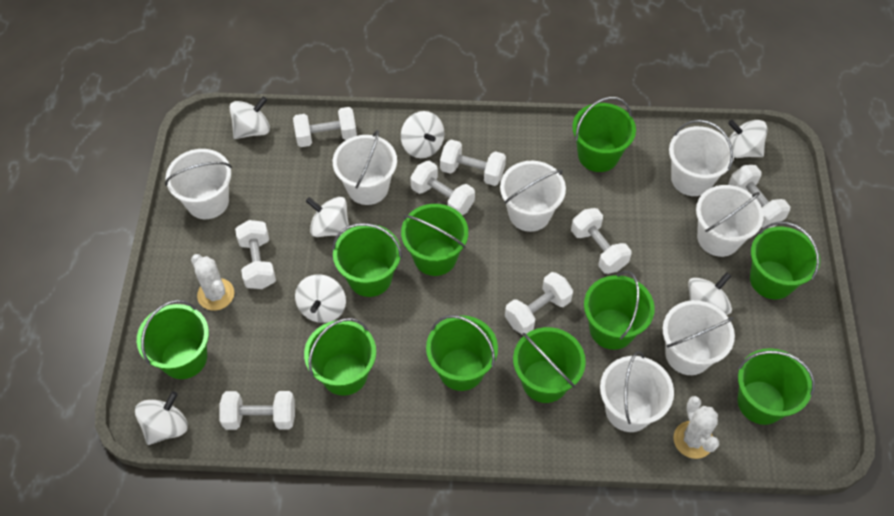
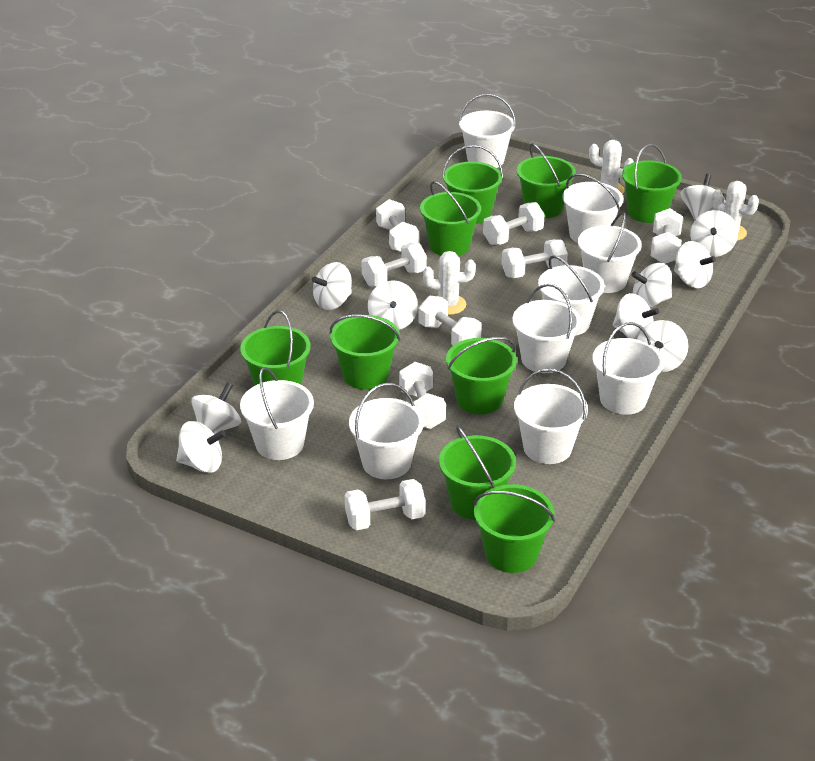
green bucket: [137,300,209,379] [304,318,376,396] [332,223,402,297] [401,204,468,276] [426,315,498,391] [513,327,586,403] [572,97,636,172] [584,271,655,350] [738,348,815,425] [750,222,820,299] = 10 -> [240,310,311,386] [330,315,400,390] [420,181,481,256] [439,426,516,520] [442,145,503,224] [446,337,517,414] [473,484,555,573] [517,143,576,218] [622,144,682,223] = 9
white bucket: [165,149,232,219] [333,130,397,205] [500,161,566,232] [600,351,674,432] [663,300,735,375] [669,120,734,196] [696,185,764,257] = 7 -> [240,367,314,460] [349,383,424,479] [459,94,516,168] [512,284,581,373] [514,369,588,464] [538,255,604,336] [562,174,623,243] [578,212,642,293] [592,322,664,415] = 9
white cactus: [191,254,234,310] [673,396,719,459] = 2 -> [423,251,476,315] [589,140,634,194] [712,181,759,241] = 3
white spinning top: [135,391,188,445] [229,97,270,139] [295,274,346,323] [306,197,350,237] [401,111,444,158] [688,272,732,315] [728,120,768,158] = 7 -> [176,421,226,473] [191,382,241,435] [312,262,352,310] [368,280,418,330] [613,293,659,339] [631,263,672,307] [637,320,688,372] [674,241,716,288] [680,174,725,220] [690,210,738,257] = 10

